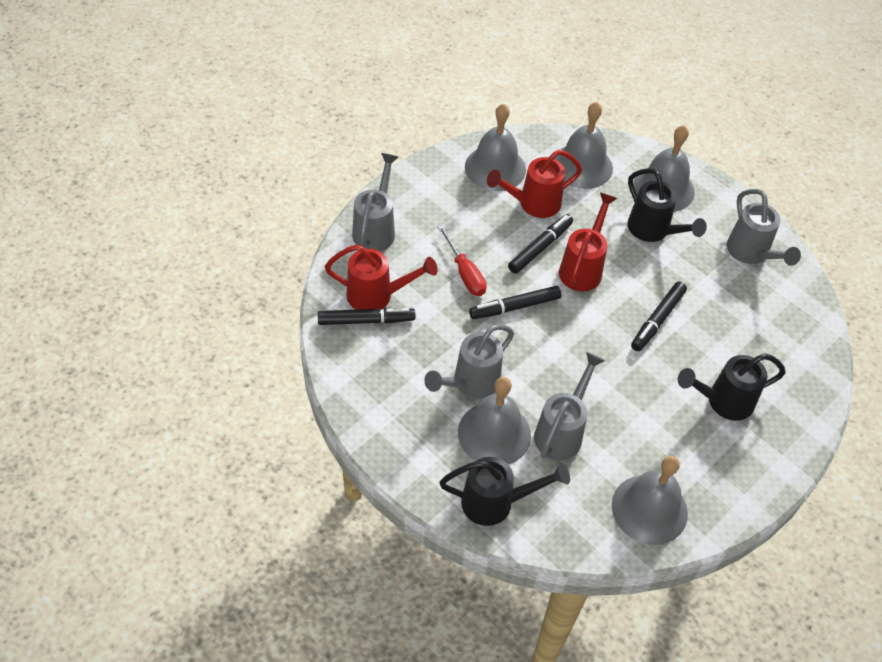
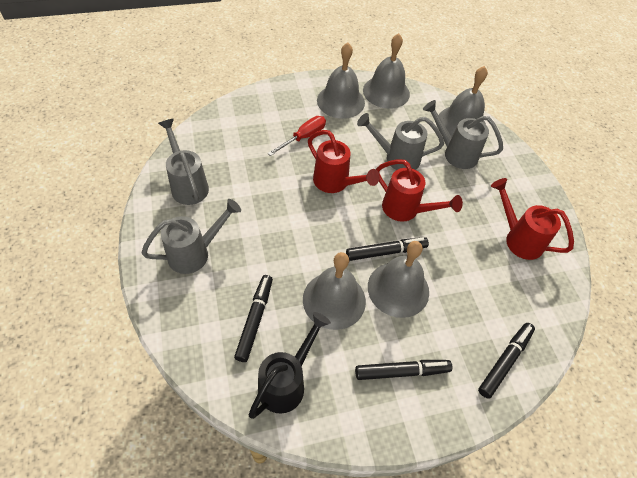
black watering can: [440,457,570,526] [627,168,707,242] [678,354,786,421] = 3 -> [249,312,331,419] = 1

